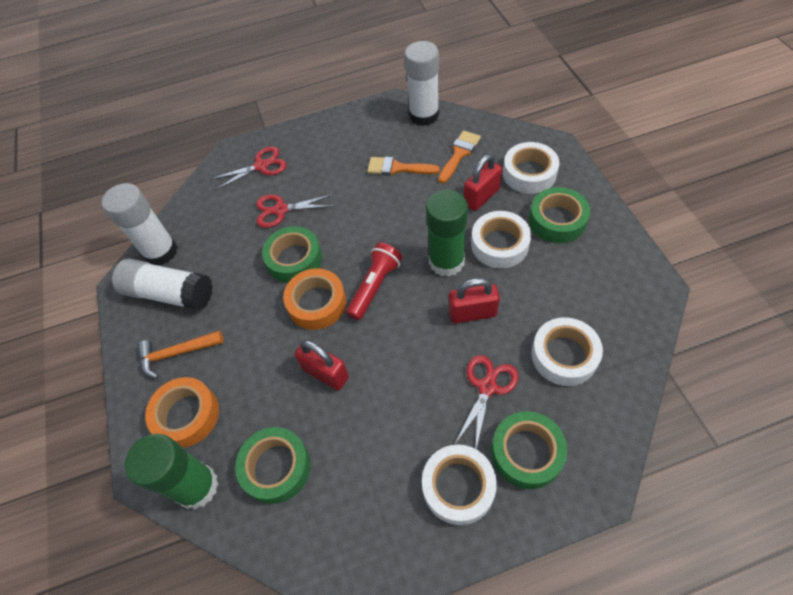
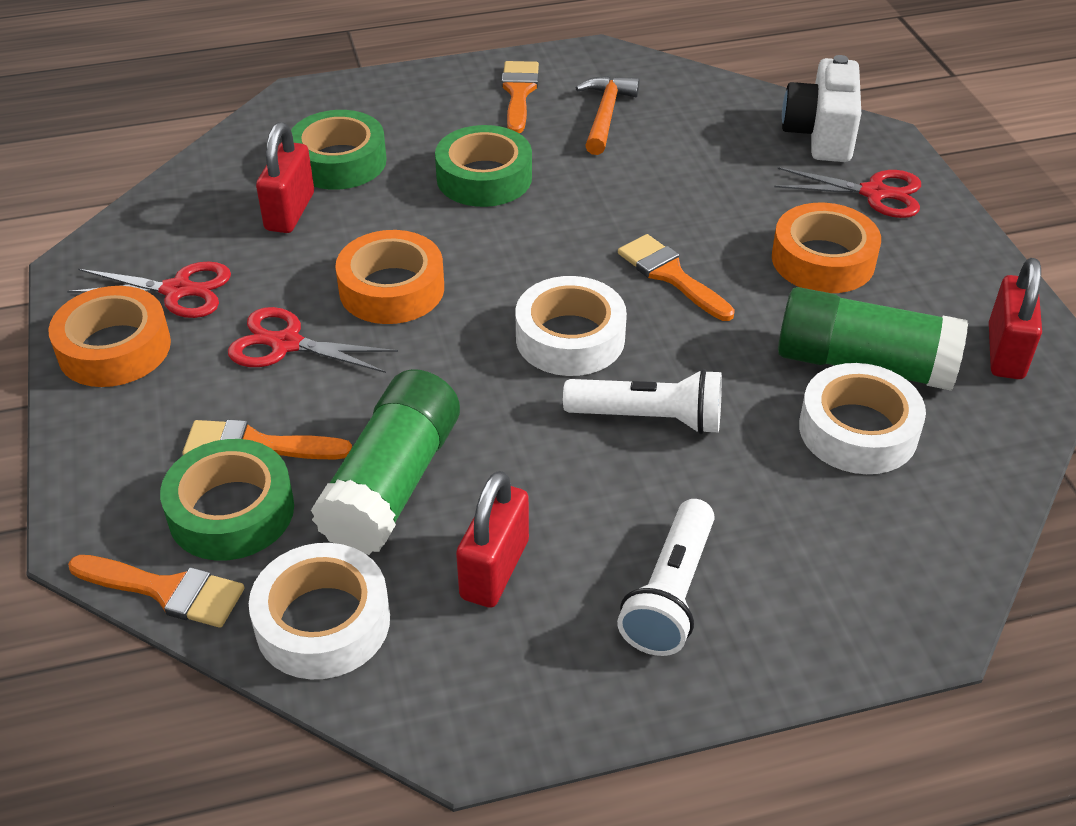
green tape: [235,427,311,504] [262,226,322,283] [491,411,567,489] [529,187,590,243] = 4 -> [160,439,294,561] [291,110,387,190] [435,125,532,207] = 3
orange brush: [367,157,440,176] [438,130,481,183] = 2 -> [68,555,244,628] [182,420,352,459] [502,61,539,133] [618,234,735,321] = 4
orange tape: [145,377,219,448] [283,268,346,330] = 2 -> [48,286,171,387] [335,230,444,324] [772,203,881,293] = 3
red flashlight: [346,243,402,320] = 1 -> none = 0
white camera: none = 0 -> [782,55,861,162] = 1
white flashlight: none = 0 -> [563,369,722,434] [617,499,715,656] = 2
white glue stick: [102,183,178,265] [112,258,213,311] [404,41,439,126] = 3 -> none = 0
white tape: [422,444,497,525] [471,211,531,268] [503,142,560,194] [531,317,603,386] = 4 -> [249,543,390,679] [515,276,627,376] [799,363,926,474] = 3

